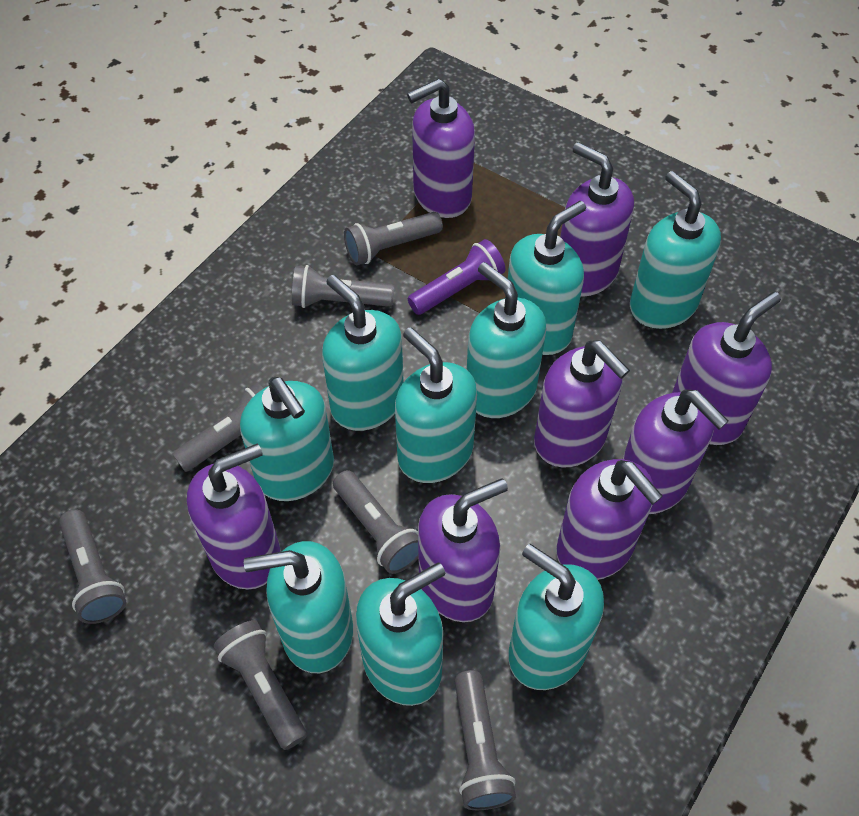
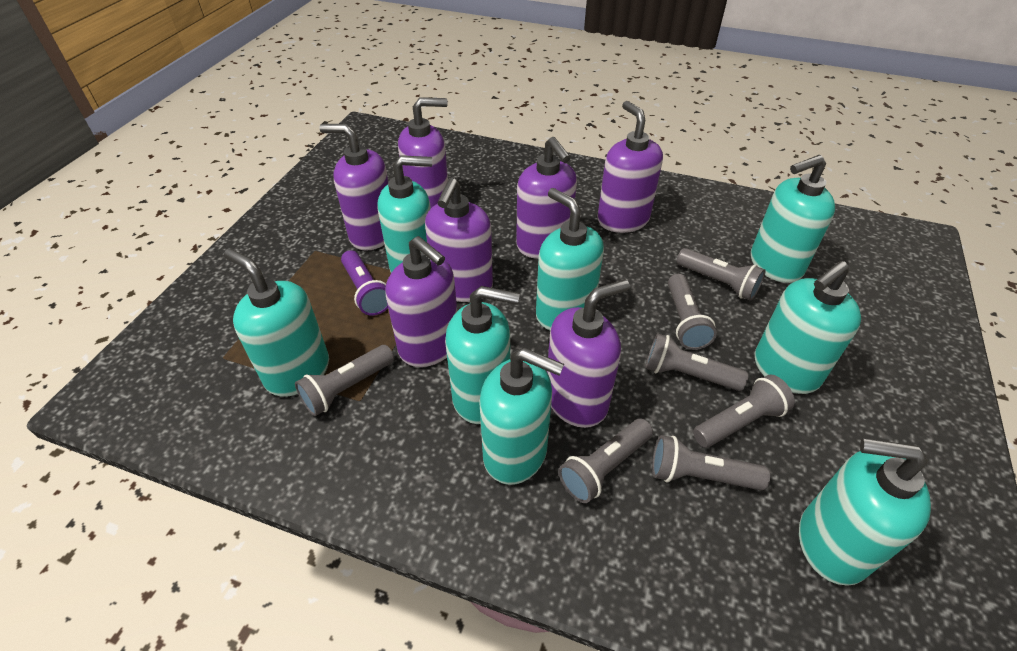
purple soap dispenser: [187,444,281,590] [407,79,475,218] [418,478,508,622] [534,341,630,467] [556,459,663,580] [560,142,634,297] [623,390,728,514] [672,292,781,445] = 8 -> [320,124,388,251] [386,236,457,367] [398,97,448,208] [425,178,493,302] [516,137,577,259] [547,279,630,428] [598,101,663,233] = 7
turquoise soap dispenser: [240,377,334,501] [244,541,353,673] [322,275,404,431] [356,563,445,706] [395,327,477,483] [467,262,547,418] [508,201,586,355] [508,544,604,690] [630,171,721,329] = 9 -> [224,249,329,397] [377,155,432,273] [445,286,520,424] [479,348,564,485] [536,188,604,330] [751,155,835,283] [755,261,861,394] [799,438,931,586] = 8

